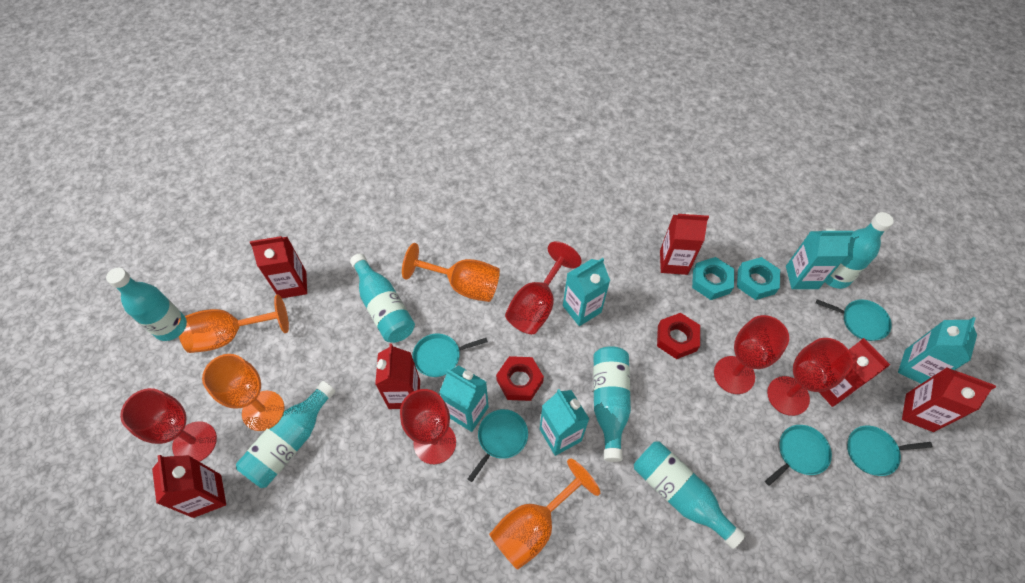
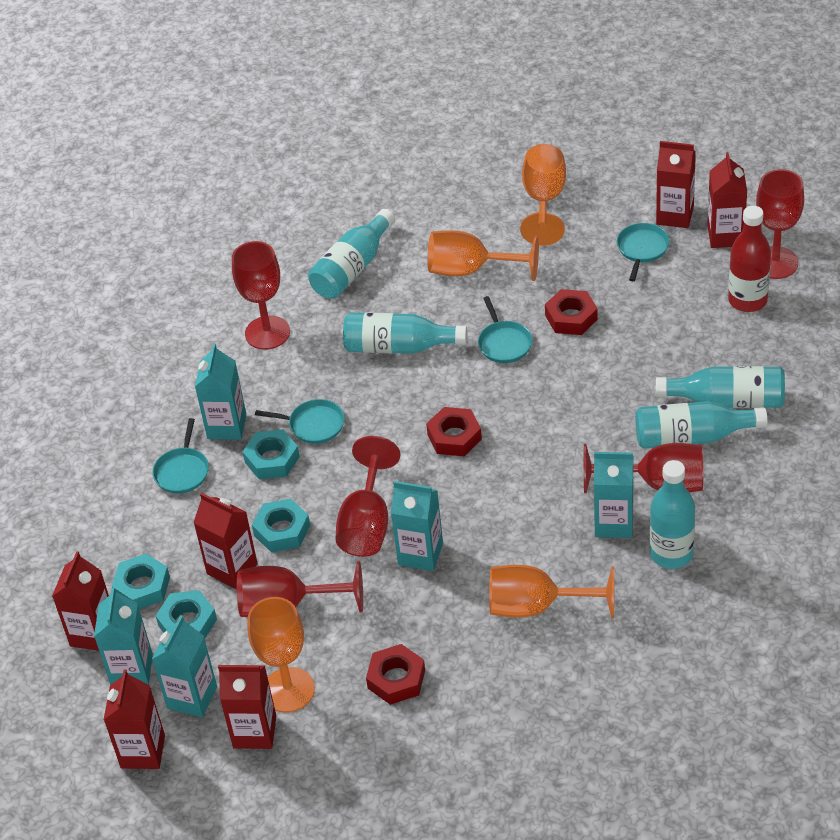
red bottle: none = 0 -> [728,206,771,312] = 1
red nut: [496,356,544,401] [657,313,700,359] = 2 -> [366,644,425,705] [426,407,482,456] [545,289,598,335] = 3
turquoise bottle: [106,268,184,341] [236,381,336,488] [350,253,415,343] [593,346,631,462] [634,441,746,549] [825,212,894,289] = 6 -> [308,209,395,299] [343,312,467,354] [635,401,768,449] [650,460,695,569] [656,366,785,408] = 5
turquoise nut: [692,257,734,300] [737,257,780,300] = 2 -> [112,554,170,609] [156,590,217,639] [243,429,300,479] [252,499,310,552] = 4
turquoise pan: [412,334,488,377] [468,409,528,482] [765,425,832,486] [816,299,892,341] [847,426,933,476] = 5 -> [152,418,209,494] [255,399,345,444] [478,296,532,363] [617,223,670,281] = 4

